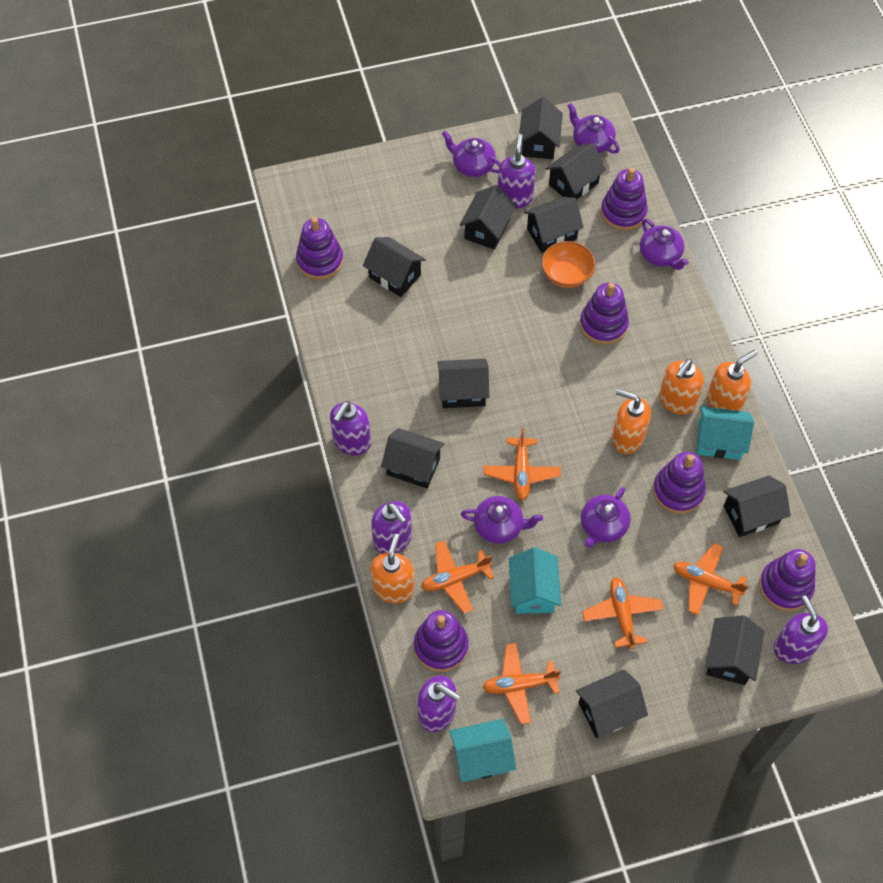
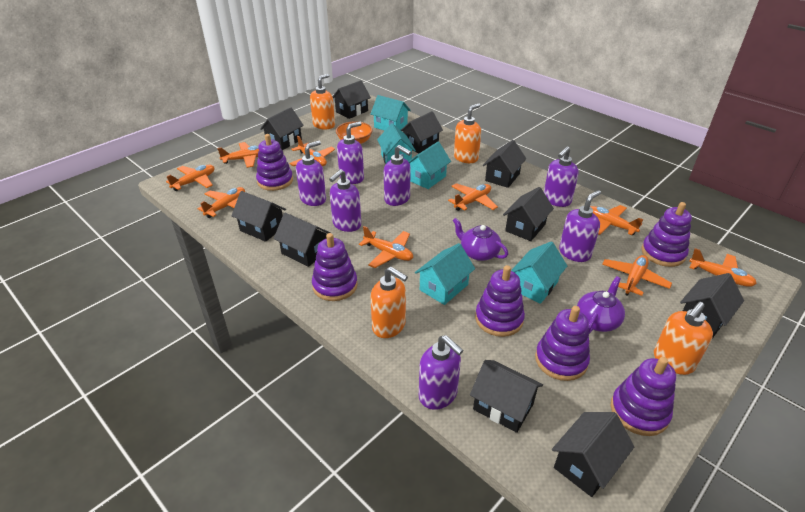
orange plane: [421,540,494,613] [483,643,561,724] [484,428,561,501] [582,577,663,649] [673,543,749,615] = 5 -> [166,165,214,191] [198,187,245,218] [217,142,259,168] [290,136,335,166] [359,226,413,268] [448,183,498,211] [590,205,643,235] [602,255,672,296] [689,248,757,287] = 9
purple soap dispenser: [330,401,371,455] [371,501,412,554] [417,675,460,732] [498,134,536,208] [774,595,828,664] = 5 -> [296,141,326,206] [329,169,361,232] [337,122,364,184] [384,145,412,206] [419,335,463,410] [544,146,579,207] [559,190,601,262] = 7
purple teapot: [442,131,501,177] [461,496,543,544] [567,103,620,154] [581,487,631,548] [640,219,689,270] = 5 -> [453,218,508,261] [577,276,625,334] = 2
turquoise house: [450,719,516,782] [509,547,561,614] [697,406,754,460] = 3 -> [371,95,411,131] [377,123,416,163] [408,142,451,189] [415,243,475,305] [511,242,567,304] = 5

